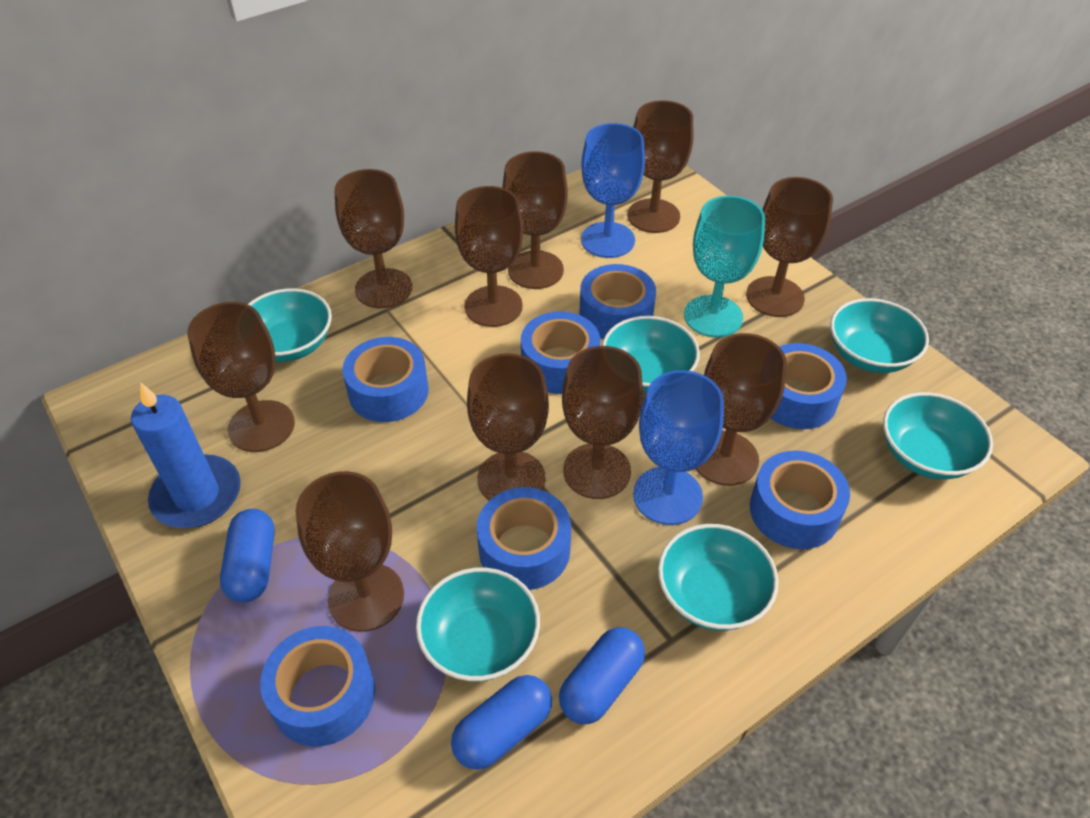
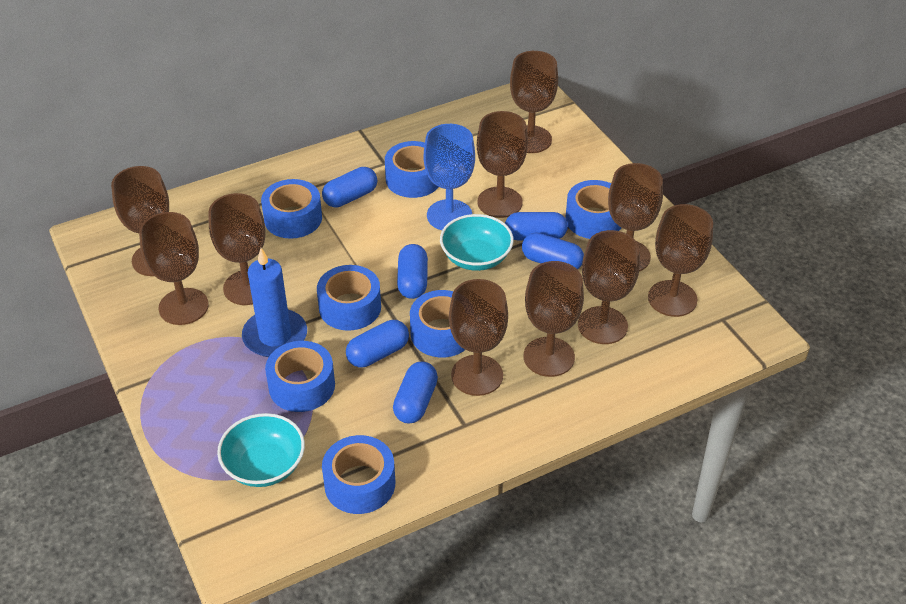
blue capsule: [220,509,275,602] [451,675,552,770] [559,627,645,724] = 3 -> [322,167,377,208] [346,320,409,367] [393,362,438,424] [397,244,428,299] [505,212,568,241] [522,232,584,270] = 6
blue goblet: [581,123,645,258] [633,370,724,525] = 2 -> [424,124,475,230] = 1
turquoise bowl: [248,288,332,362] [416,568,540,681] [602,316,700,392] [658,524,779,631] [830,298,929,373] [883,392,993,479] = 6 -> [217,413,305,487] [440,214,514,271] = 2
turquoise goblet: [684,196,765,337] = 1 -> none = 0

